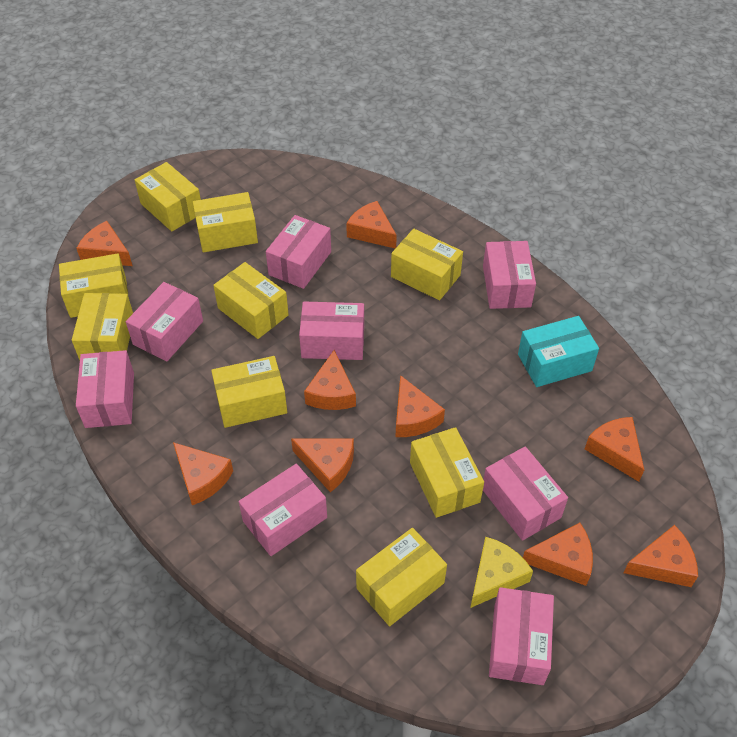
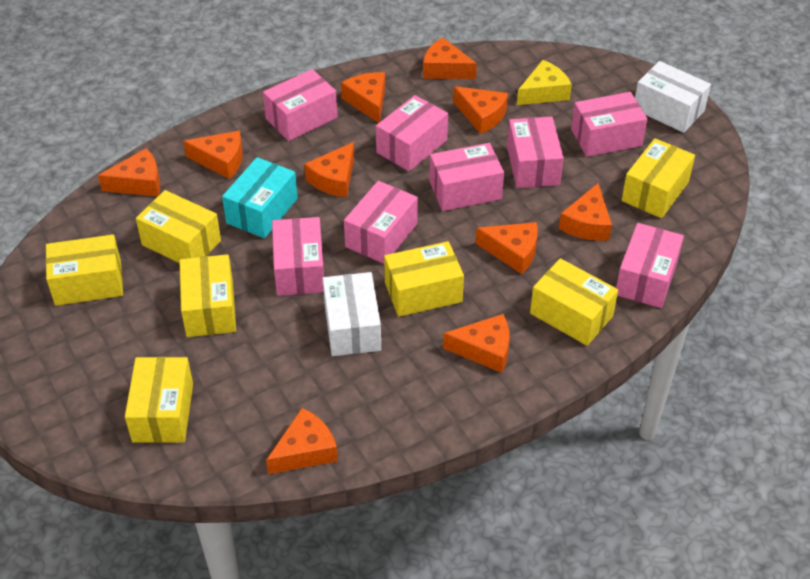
orange cheese: [76,221,133,266] [173,442,233,505] [291,438,354,493] [304,350,356,410] [346,201,397,249] [395,375,445,437] [523,523,593,586] [585,417,644,482] [623,525,698,587] = 9 -> [98,148,160,197] [183,130,243,179] [266,408,338,474] [304,142,354,197] [341,72,385,123] [423,37,477,79] [443,314,509,373] [453,86,508,134] [476,222,538,274] [559,183,612,241] = 10
white box: none = 0 -> [322,272,381,356] [635,61,711,133] = 2
yellow box: [59,253,128,318] [72,293,133,360] [135,162,201,232] [193,192,258,253] [211,356,287,428] [213,262,289,339] [356,528,447,626] [391,229,463,300] [410,427,484,518] = 9 -> [46,235,123,306] [125,357,193,443] [136,190,221,263] [179,254,236,337] [384,241,464,317] [530,258,618,346] [622,138,695,218] = 7

